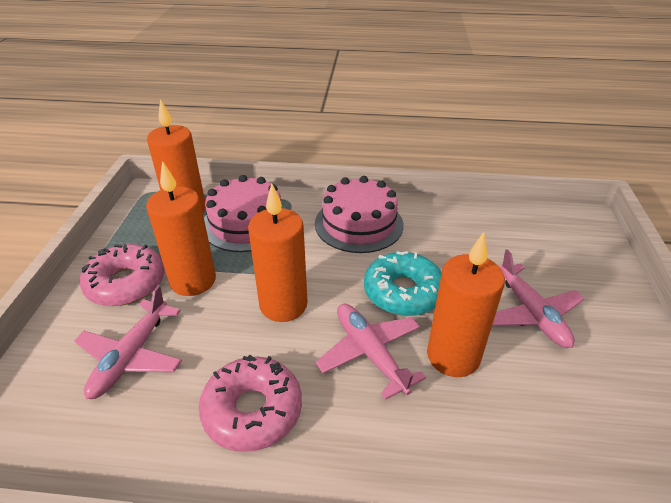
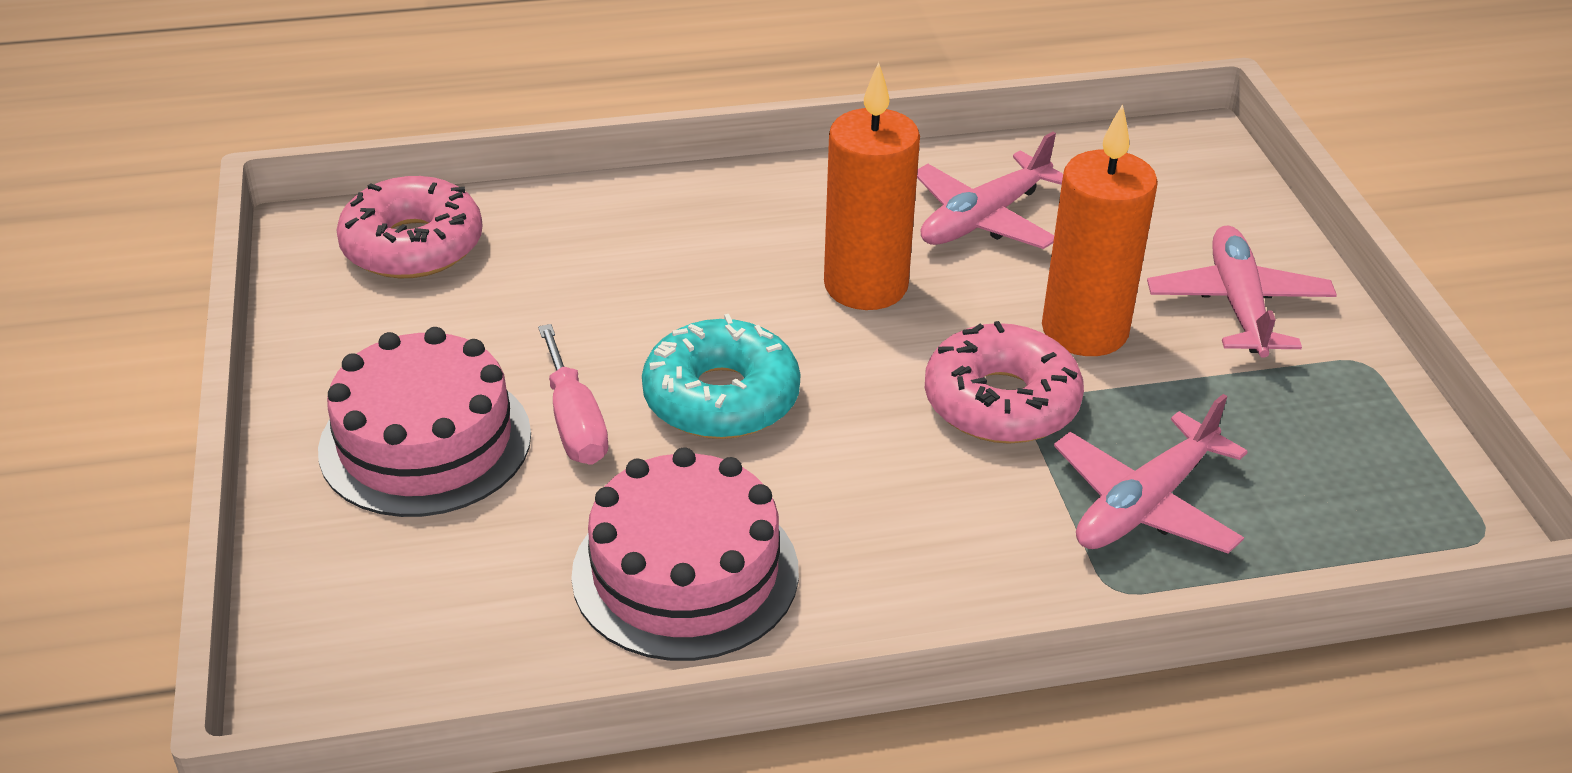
orange candle: [146,161,216,296] [147,99,206,212] [248,183,308,322] [427,232,505,377] = 4 -> [824,62,920,310] [1042,104,1158,356] = 2
pink screwdriver: none = 0 -> [538,324,608,465] = 1

